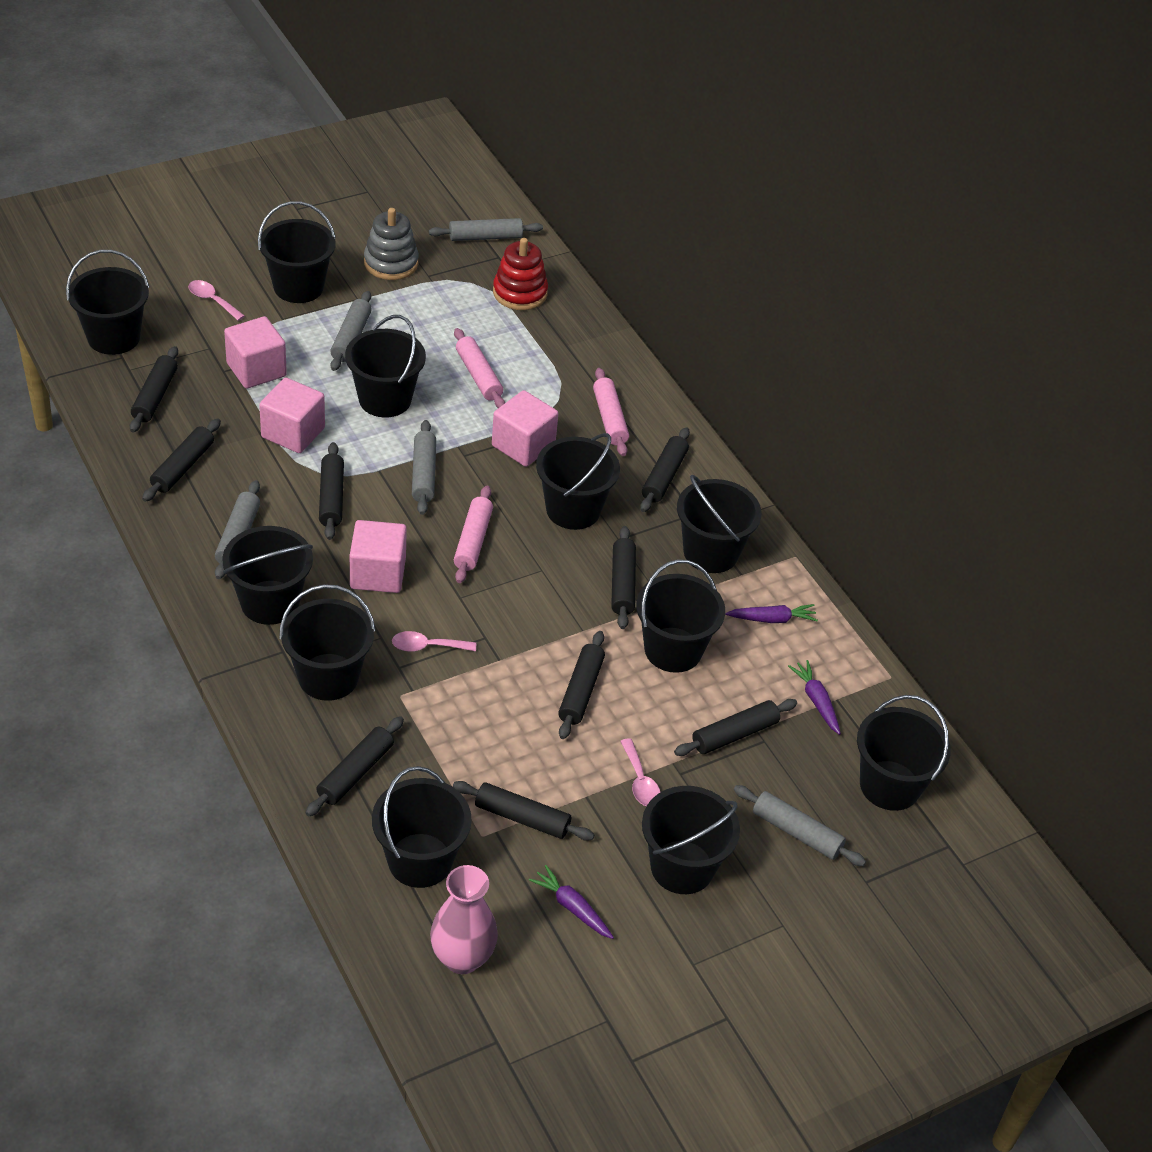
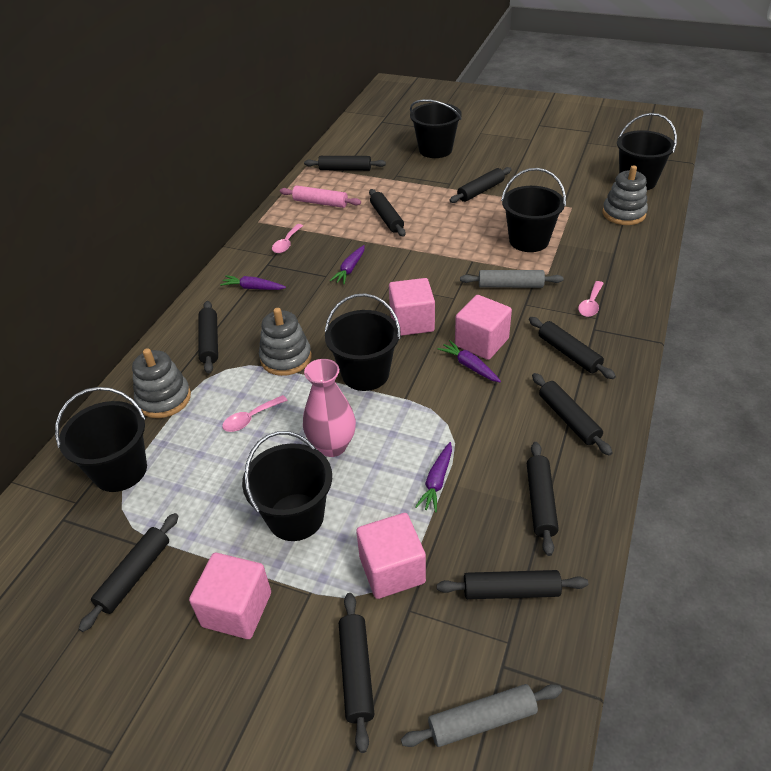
black bucket: [66,250,149,355] [222,526,313,625] [258,201,336,303] [279,584,376,701] [345,315,426,418] [372,766,471,888] [536,433,620,530] [636,560,725,673] [642,786,740,894] [677,475,761,573] [857,695,951,811] = 11 -> [55,387,147,492] [242,431,332,541] [325,293,401,391] [410,99,462,158] [501,168,566,252] [617,113,677,190] = 6
black rolling pin: [130,346,178,432] [142,419,221,502] [305,716,404,816] [319,442,344,540] [453,781,594,841] [558,631,605,739] [611,526,636,629] [640,427,690,512] [674,699,797,756] = 9 -> [79,513,178,632] [199,301,218,373] [304,156,386,171] [339,593,374,753] [369,189,406,236] [437,570,588,599] [449,167,512,203] [527,442,559,556] [529,317,616,379] [532,373,613,456] = 10
grey rolling pin: [215,480,260,579] [330,291,372,371] [412,420,436,515] [429,218,543,241] [734,785,866,866] = 5 -> [401,684,562,747] [460,270,563,288] = 2
grey stacking toy: [364,208,419,280] = 1 -> [132,348,191,418] [259,308,312,376] [602,165,648,225] = 3
pink rolling pin: [454,328,505,408] [454,485,493,583] [593,368,629,456] = 3 -> [280,185,361,208] = 1
purple carrot: [529,865,614,939] [725,604,818,623] [788,660,841,735] = 3 -> [220,275,286,290] [330,245,365,284] [415,442,452,513] [438,340,501,382] = 4
red stacking toy: [493,238,548,310] = 1 -> none = 0

